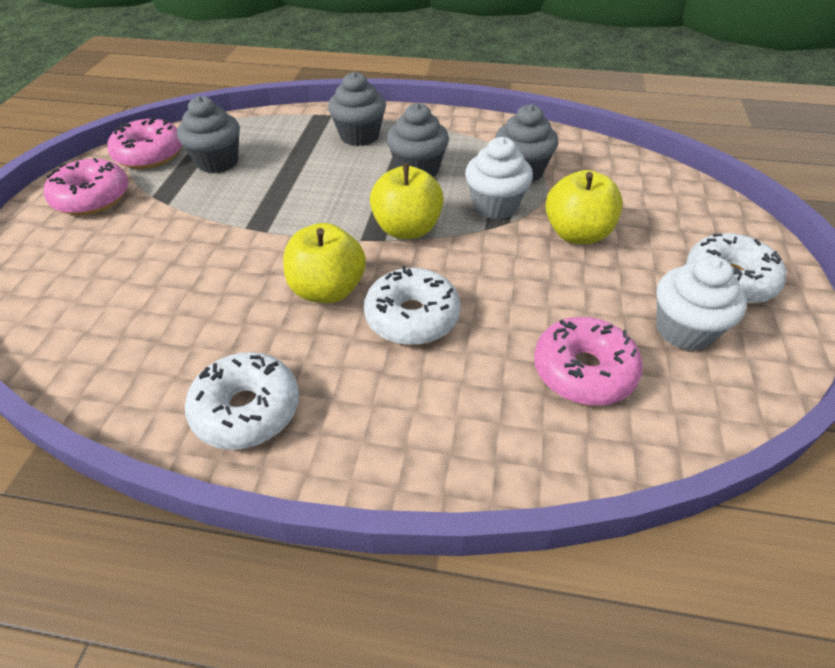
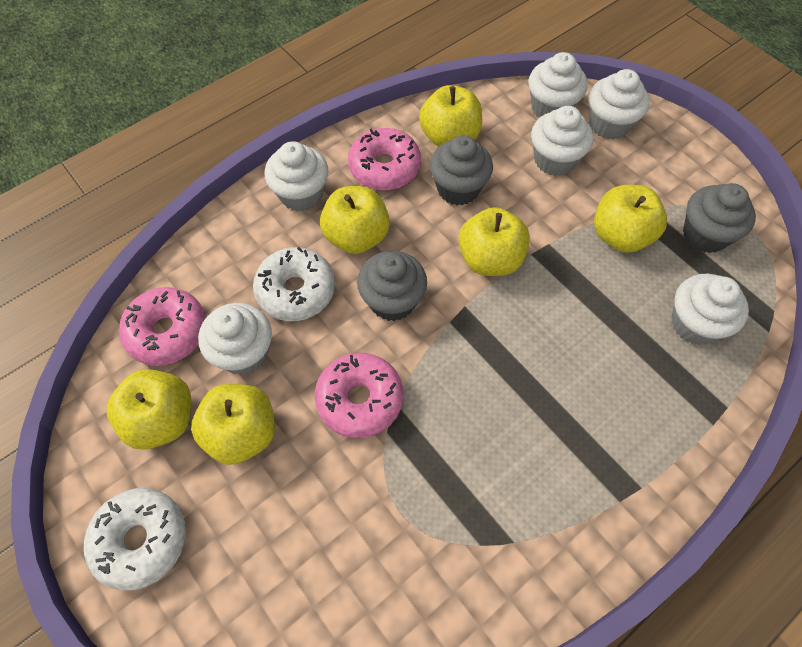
grey cupcake: [177,96,240,173] [328,71,386,146] [387,103,449,177] [495,104,558,182] = 4 -> [357,251,427,321] [430,135,493,205] [683,183,756,253] = 3
white cupcake: [465,137,533,219] [656,256,747,351] = 2 -> [198,303,272,375] [265,141,328,212] [528,52,588,118] [531,106,593,176] [589,69,650,140] [671,274,749,345] = 6
white donut: [185,352,299,450] [364,266,460,345] [686,233,786,304] = 3 -> [84,488,186,591] [253,247,335,321] = 2
yellow apple: [283,223,366,303] [370,163,444,239] [545,170,623,244] = 3 -> [107,369,191,450] [191,384,275,465] [320,186,390,254] [419,85,482,147] [458,207,530,276] [594,185,667,253] = 6

